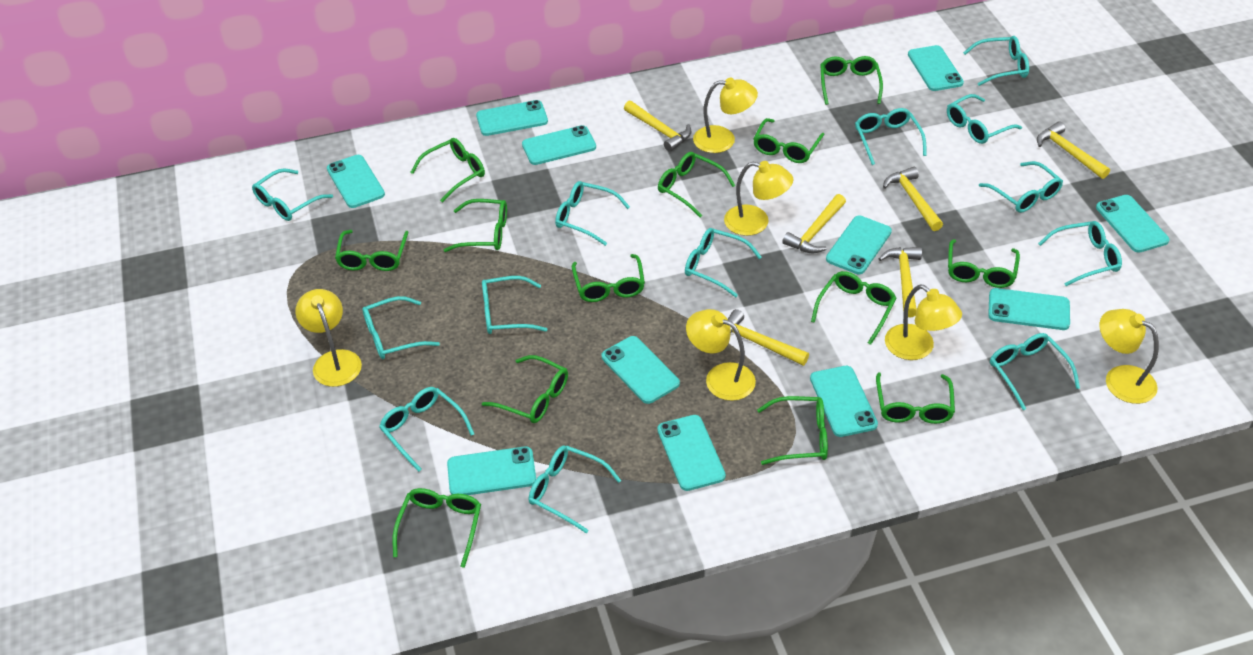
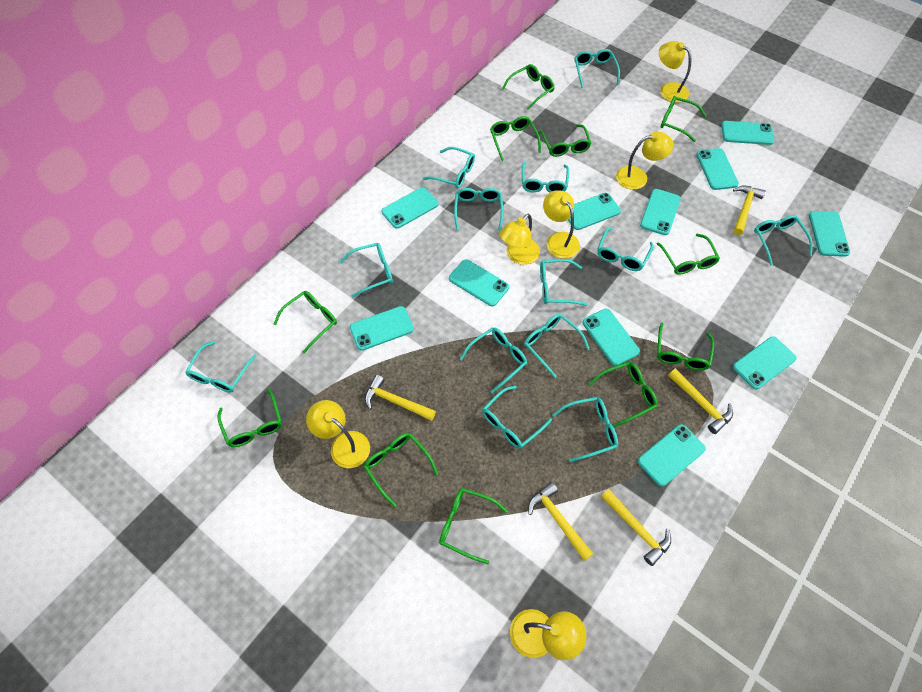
green glasses: [335,230,409,271] [393,488,481,568] [410,138,485,202] [444,199,507,252] [482,355,568,423] [572,254,645,302] [658,152,735,218] [753,118,825,163] [757,396,828,465] [811,271,896,345] [820,56,883,105] [876,372,955,424] [948,239,1020,288] = 13 -> [217,389,282,447] [274,291,337,354] [364,433,438,507] [439,488,508,564] [490,116,541,161] [502,64,555,110] [540,124,591,157] [589,362,658,427] [657,233,720,275] [657,323,714,371] [661,96,706,142] = 11
yellow hammer: [624,101,691,152] [727,309,809,366] [782,194,846,253] [878,247,922,317] [883,167,943,231] [1037,121,1110,179] = 6 -> [365,375,436,421] [528,482,593,561] [601,489,671,566] [668,368,733,434] [733,186,766,235] = 5

